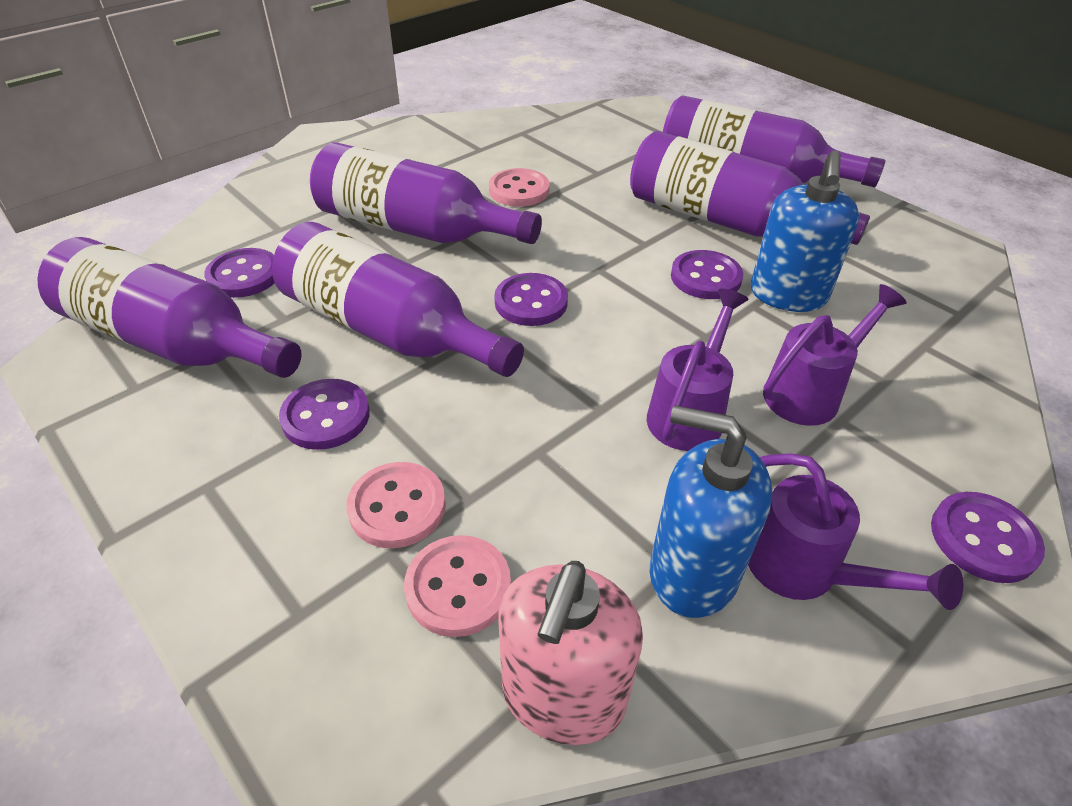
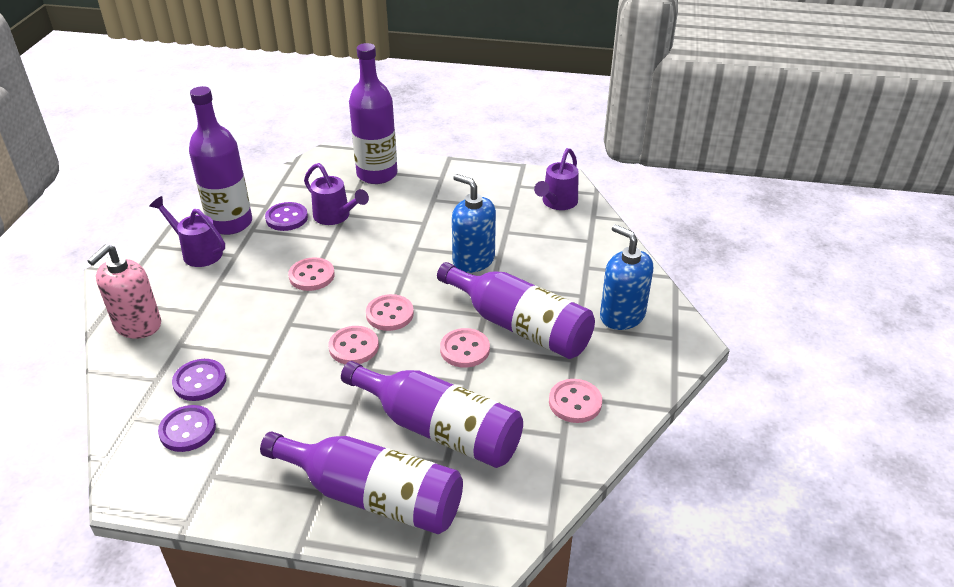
pink button: [347,462,446,548] [404,535,511,637] [489,168,550,207] = 3 -> [288,257,335,291] [328,326,379,364] [366,294,414,331] [440,328,490,368] [549,379,602,423] = 5
purple button: [204,248,275,298] [279,379,370,450] [494,273,568,326] [671,250,743,299] [931,492,1045,583] = 5 -> [158,405,216,452] [172,359,226,401] [265,202,308,231] = 3

